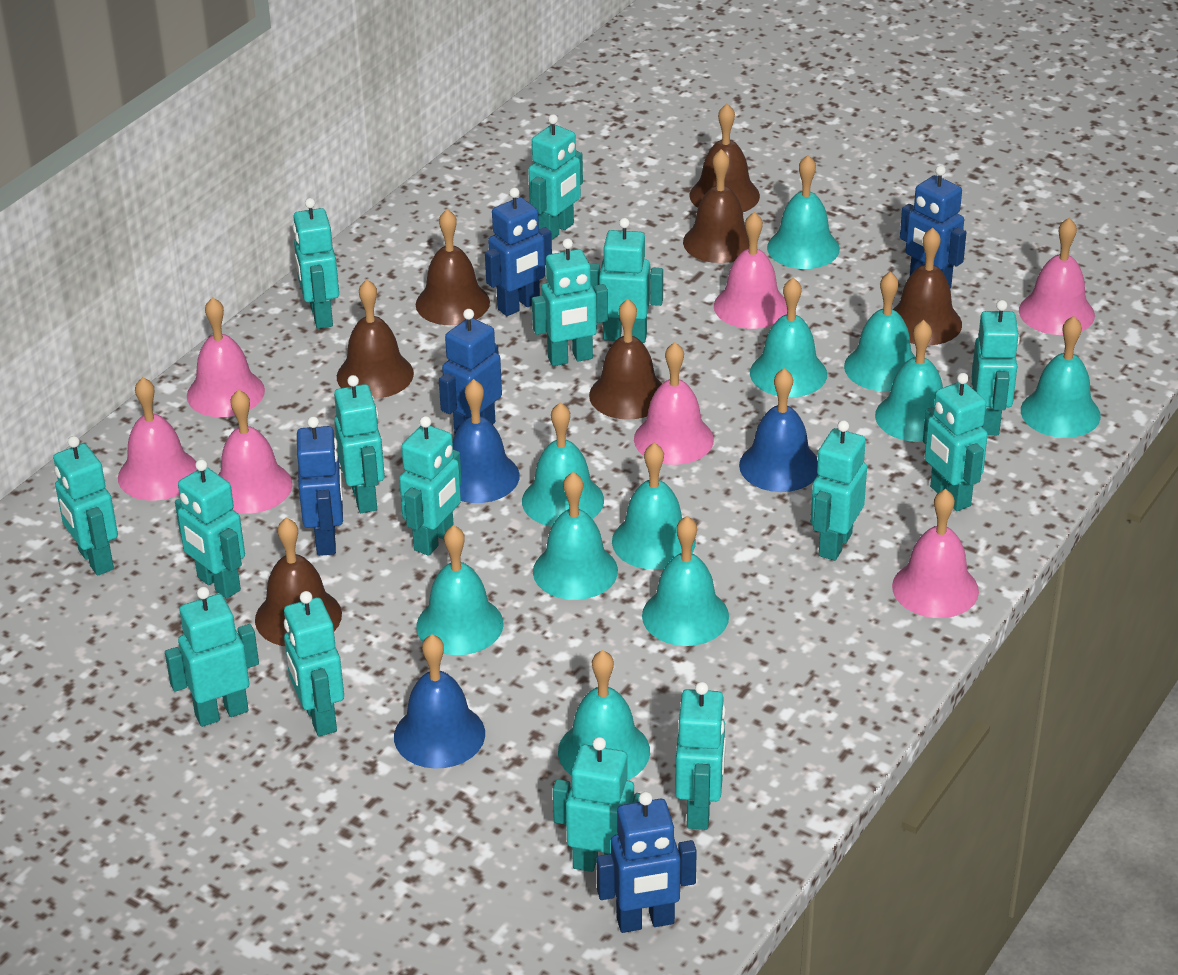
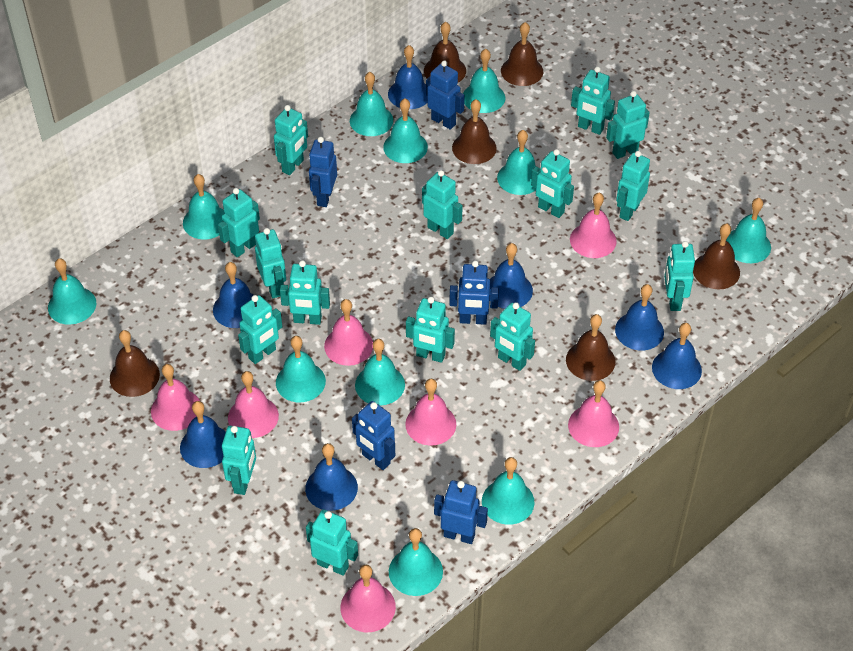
blue bell: [394,634,485,769] [453,379,520,503] [739,368,818,492] = 3 -> [180,401,226,468] [213,262,253,328] [305,443,358,511] [388,45,428,109] [489,243,533,309] [615,284,664,350] [652,323,702,389] = 7
brown bell: [255,517,342,646] [337,279,414,399] [416,209,490,325] [589,299,662,420] [683,149,749,263] [690,104,760,212] [893,228,962,345] = 7 -> [110,330,160,397] [424,22,466,82] [452,99,497,164] [501,22,543,86] [566,314,615,381] [693,224,740,289] = 6

